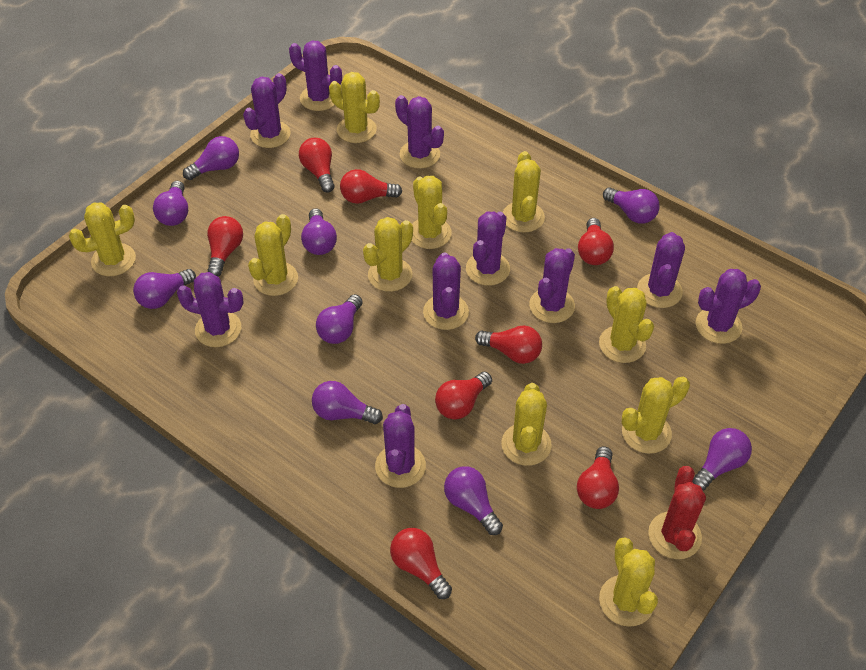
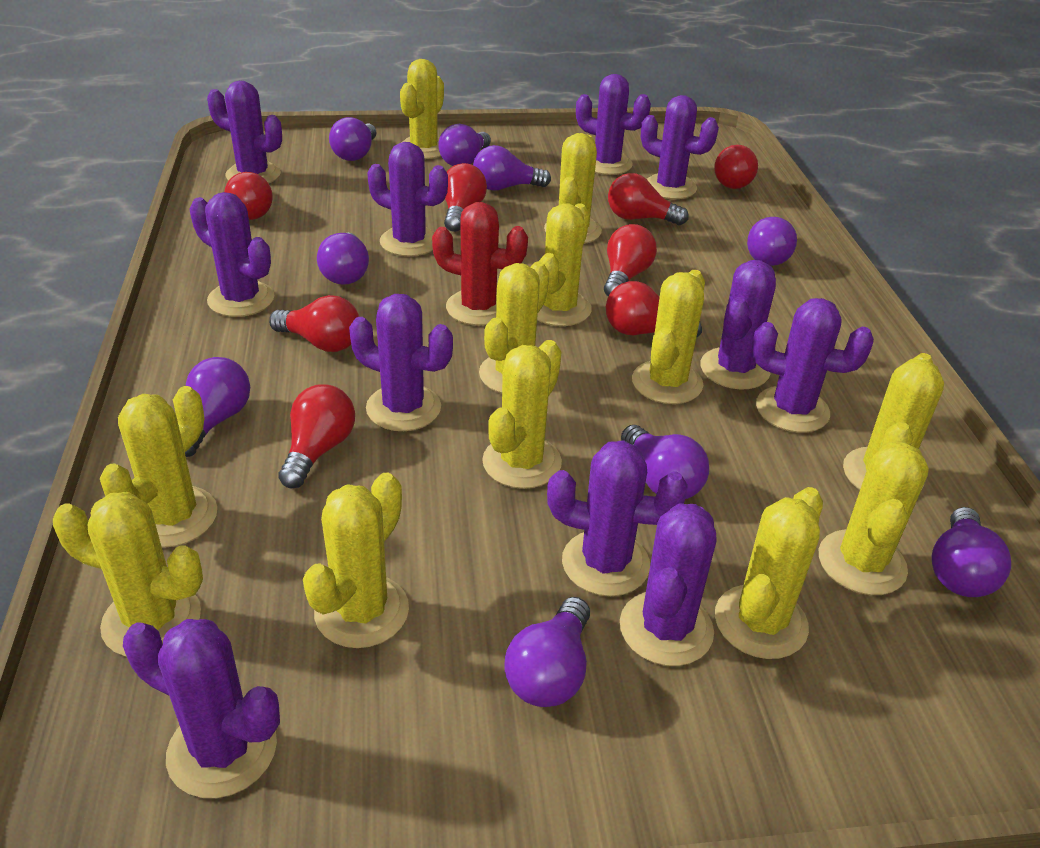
purple cactus: [177,272,244,347] [243,73,290,148] [289,41,342,111] [375,404,426,488] [395,95,444,169] [423,252,469,330] [466,211,510,286] [529,248,575,323] [637,232,685,308] [696,269,761,344] = 10 -> [123,619,280,798] [189,192,275,317] [207,81,282,183] [349,294,453,431] [367,142,448,256] [547,440,688,596] [576,74,651,175] [620,503,716,666] [641,95,719,199] [700,260,776,390] [752,298,874,433] = 11
yellow cactus: [69,202,136,276] [248,214,298,296] [329,72,380,143] [363,217,413,292] [412,176,452,249] [501,383,552,466] [503,151,545,233] [599,286,654,363] [599,537,658,627] [622,377,690,454] = 10 -> [53,492,203,657] [100,386,217,548] [303,473,409,648] [400,59,444,159] [479,262,549,393] [482,340,562,489] [537,203,592,326] [544,133,602,244] [632,270,705,404] [715,487,823,659] [819,442,929,595] [843,353,944,491] = 12

